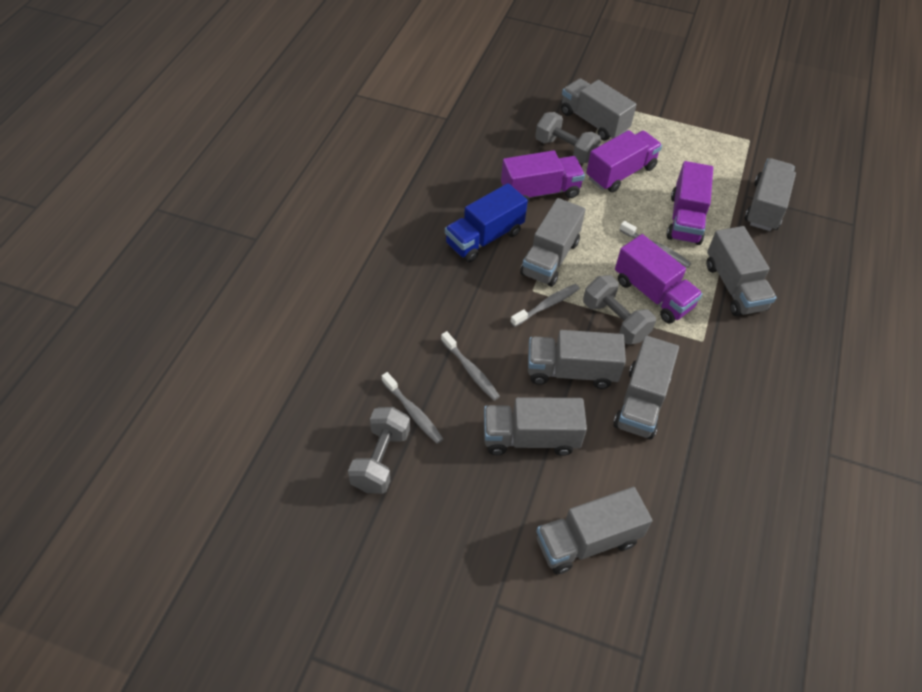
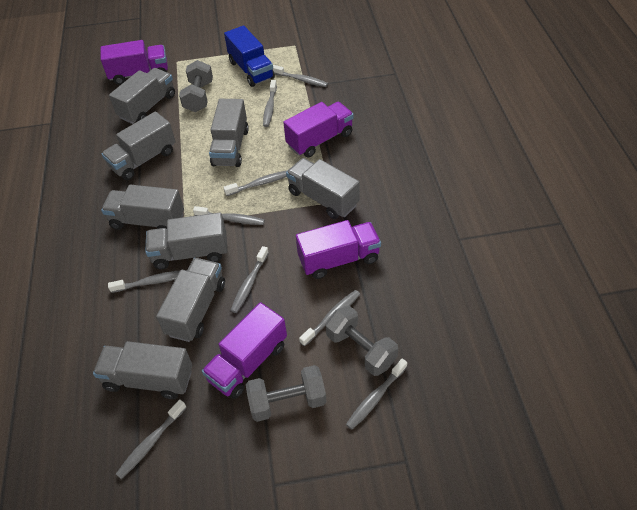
grey toothbrush: [382,372,443,444] [441,331,500,401] [510,284,580,327] [620,221,691,268] = 4 -> [108,270,187,293] [116,399,187,479] [193,206,265,225] [223,170,288,196] [230,246,269,313] [263,80,277,127] [273,65,328,87] [299,290,360,346] [346,359,407,430] = 9

